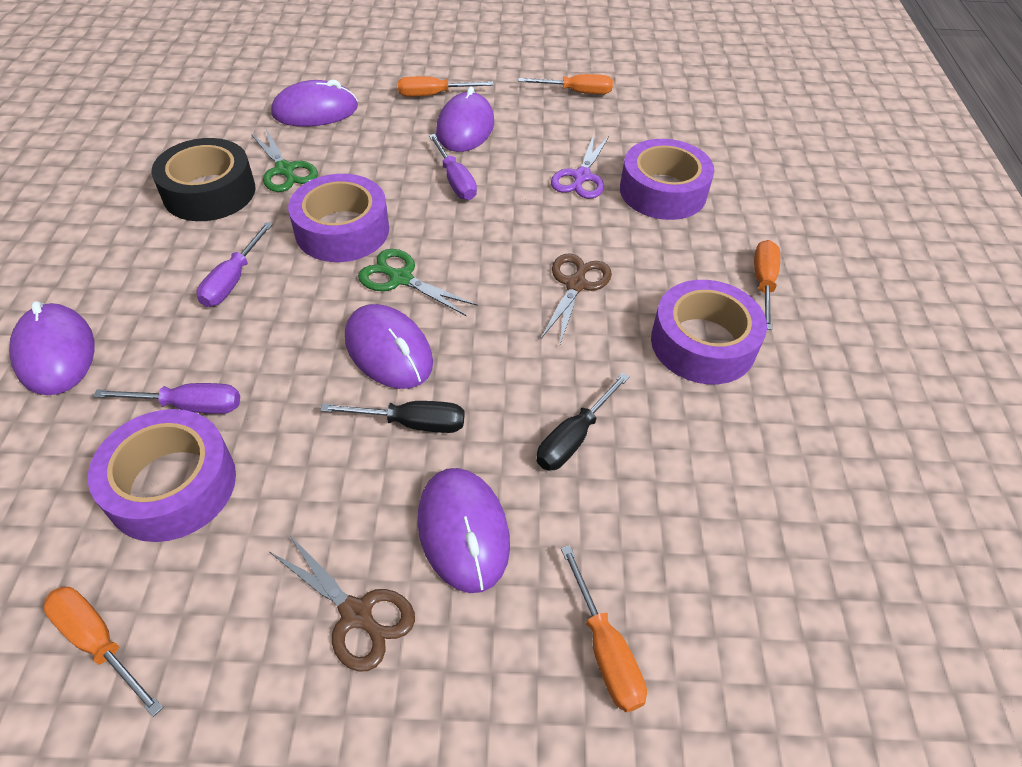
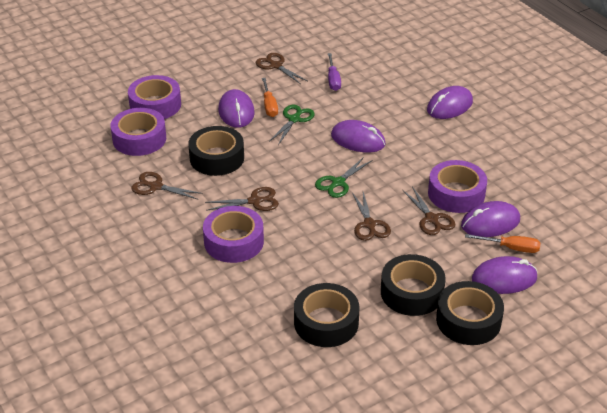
black screwdriver: [320,401,465,433] [536,373,630,471] = 2 -> none = 0
black tape: [152,138,256,221] = 1 -> [188,126,244,176] [294,283,359,347] [381,254,446,316] [436,281,504,345] = 4
brown scissors: [269,533,415,672] [541,254,612,344] = 2 -> [131,172,203,200] [205,187,279,211] [256,53,307,84] [352,192,391,241] [403,187,455,235] = 5
orange screwdriver: [43,587,163,717] [398,76,494,97] [518,74,613,94] [561,545,647,712] [754,240,780,330] = 5 -> [262,78,278,117] [465,234,541,253] = 2
purple scissors: [551,135,609,199] = 1 -> none = 0
purple screwdriver: [93,383,240,414] [196,222,273,307] [429,134,477,200] = 3 -> [328,53,341,91] = 1

